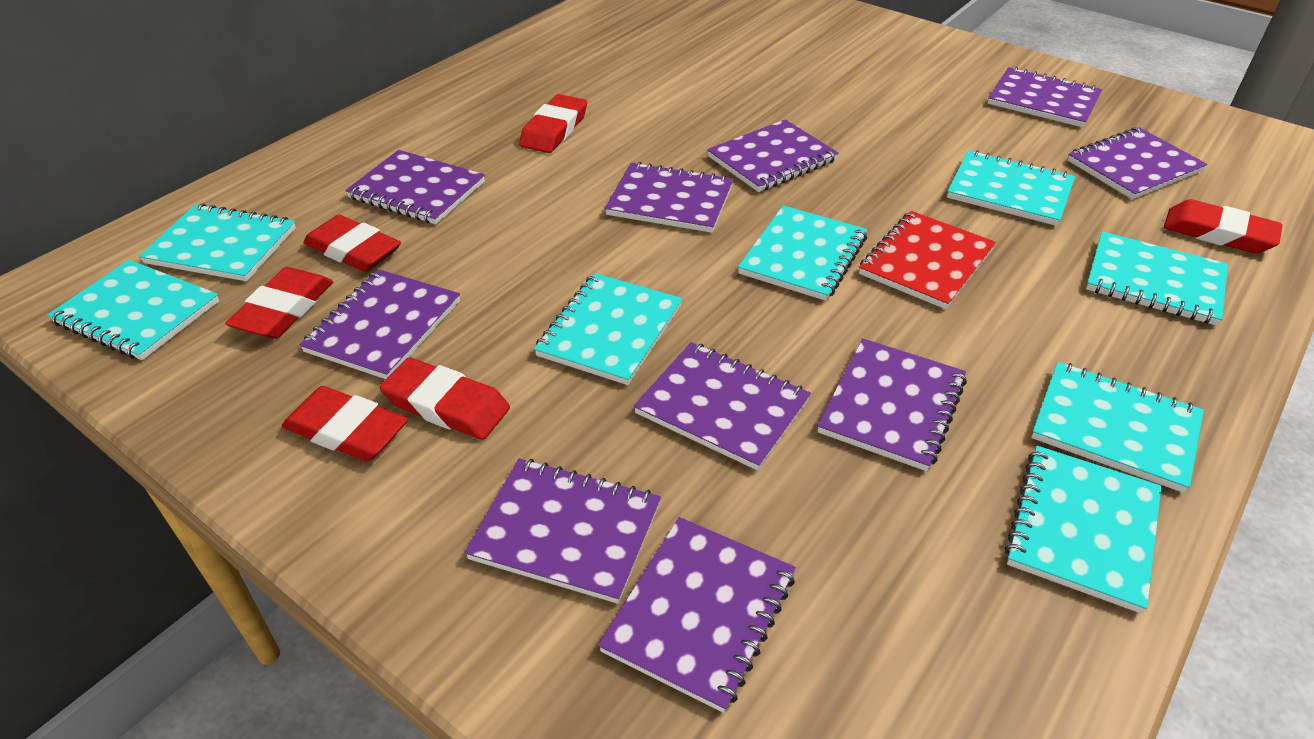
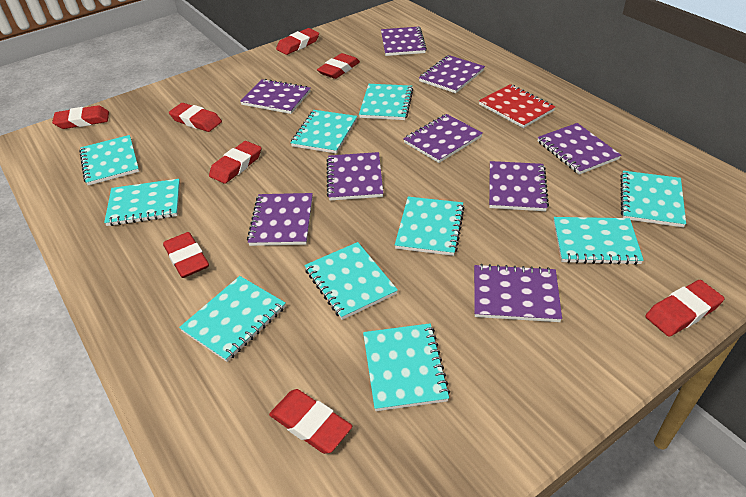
purple notebook: [300,269,460,379] [345,150,485,224] [465,459,661,604] [598,517,796,713] [605,162,734,233] [634,342,811,471] [707,119,839,192] [817,338,967,471] [988,67,1102,127] [1068,127,1207,199] = 10 -> [240,79,311,114] [247,193,313,246] [326,152,383,201] [381,27,427,56] [403,114,483,163] [419,55,485,93] [474,264,562,322] [489,161,549,211] [537,123,621,174] = 9
red eraser: [225,267,333,339] [282,386,408,461] [304,215,401,272] [380,357,510,440] [519,94,587,153] [1164,199,1283,253] = 6 -> [52,105,109,129] [163,232,209,278] [169,103,222,132] [209,141,261,184] [269,389,353,454] [276,28,319,55] [317,53,360,79] [645,280,724,337] = 8
turquoise notebook: [47,260,219,360] [139,204,296,281] [534,273,682,385] [738,205,867,301] [947,150,1075,226] [1005,446,1162,613] [1031,362,1204,493] [1086,231,1228,326] = 8 -> [79,135,139,186] [104,179,180,226] [179,276,286,362] [291,110,357,154] [304,242,398,320] [359,84,413,120] [363,323,450,411] [395,197,465,256] [554,217,644,265] [620,171,686,228] = 10

